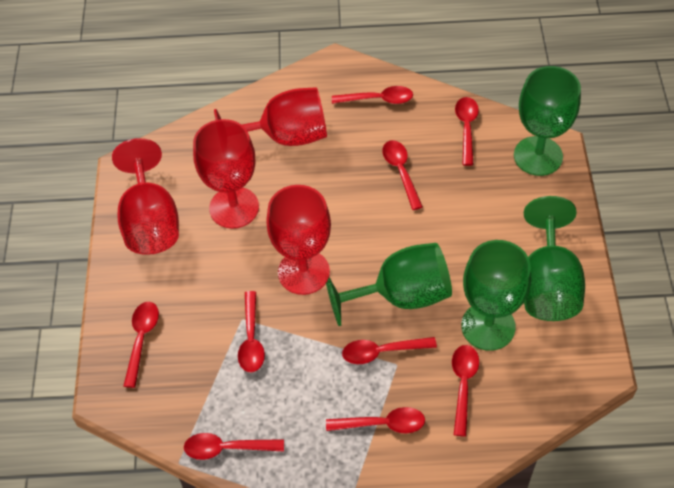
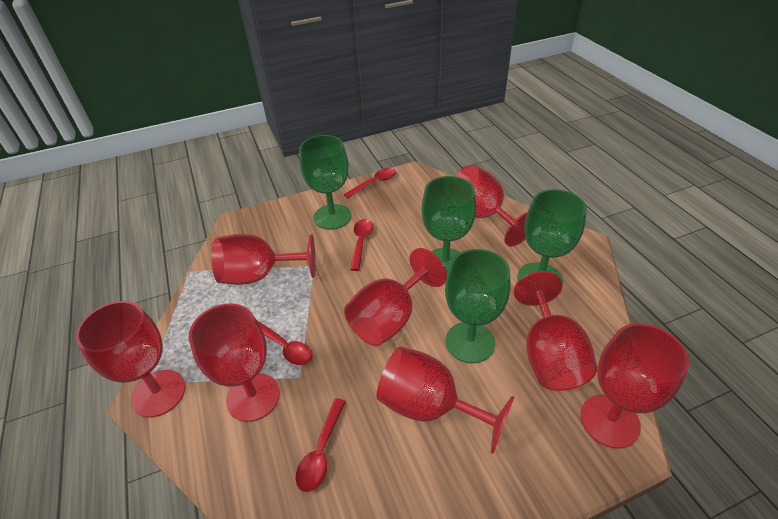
red goblet: [112,138,179,255] [193,119,259,229] [214,87,327,146] [266,185,331,295] = 4 -> [76,301,186,418] [188,304,280,422] [211,234,316,285] [344,248,447,346] [376,346,514,454] [455,165,527,247] [514,271,597,391] [580,323,689,449] = 8
red spoon: [123,302,159,388] [184,433,284,460] [238,291,265,372] [326,407,425,434] [332,86,413,104] [342,337,437,364] [382,140,423,210] [452,345,479,437] [455,97,479,166] = 9 -> [258,321,312,365] [296,398,346,492] [344,168,396,198] [350,219,373,271] = 4

